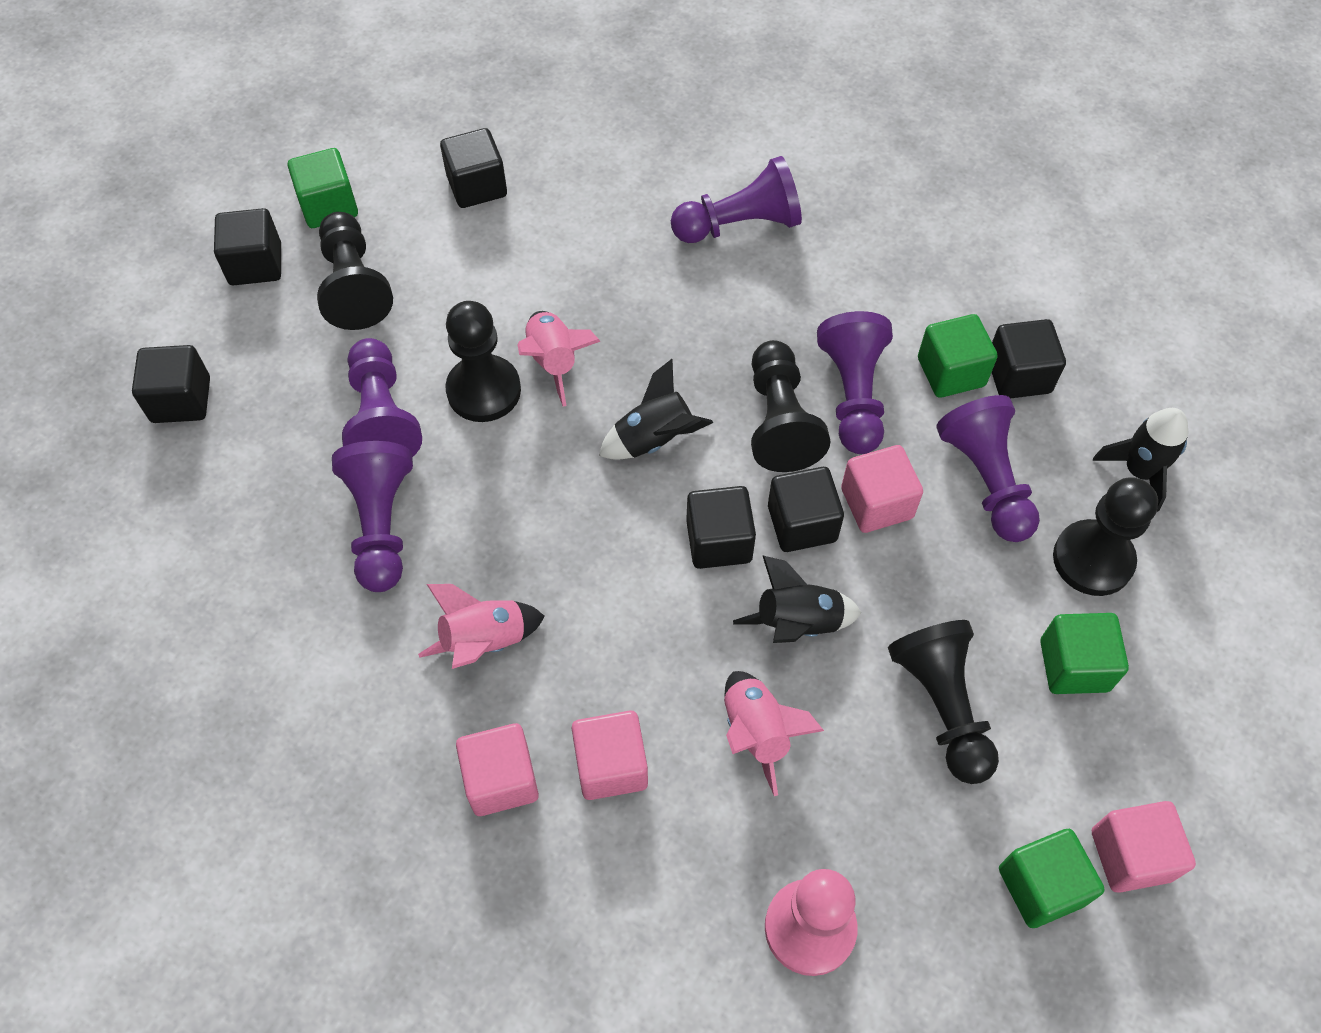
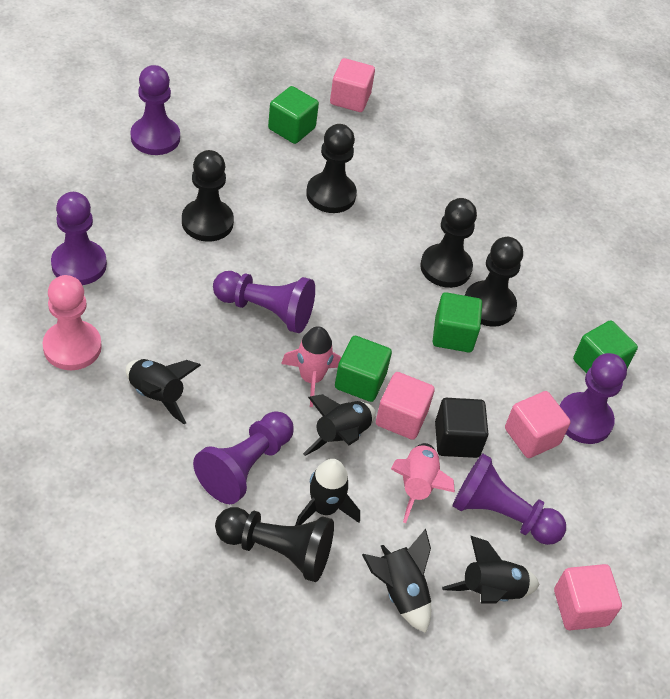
black cube: [132,345,210,423] [214,208,281,285] [440,128,507,208] [686,486,756,569] [768,467,844,552] [992,319,1066,398] = 6 -> [435,398,488,458] = 1
black rocket: [599,359,713,460] [733,555,861,643] [1093,408,1189,512] = 3 -> [126,359,201,424] [295,459,360,526] [303,394,376,456] [362,529,431,633] [442,536,540,604] = 5
pink rocket: [418,584,545,669] [517,311,601,407] [724,671,824,796] = 3 -> [281,326,341,407] [391,443,455,523] = 2
purple pawn: [332,441,413,592] [342,338,422,457] [671,156,802,243] [817,311,893,454] [936,395,1040,542] = 5 -> [51,192,107,285] [130,65,180,155] [193,411,294,504] [213,271,315,333] [453,454,566,545] [560,353,627,444] = 6

